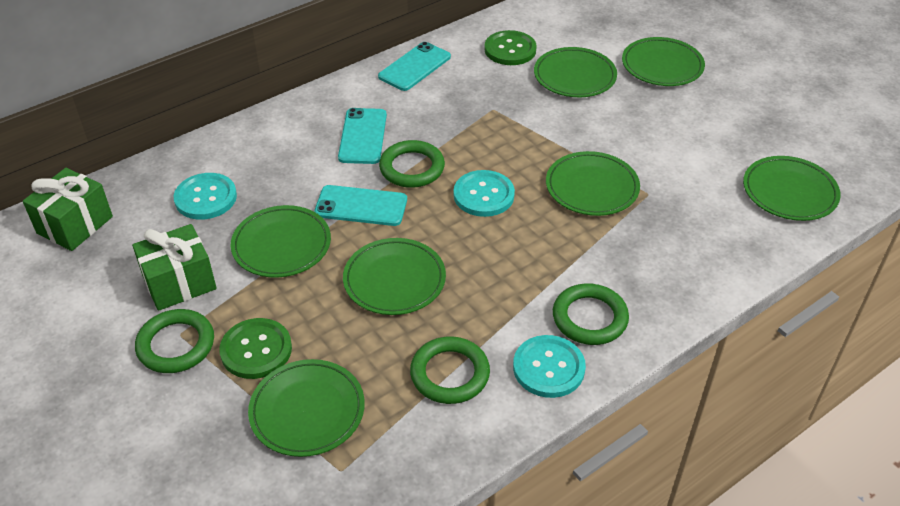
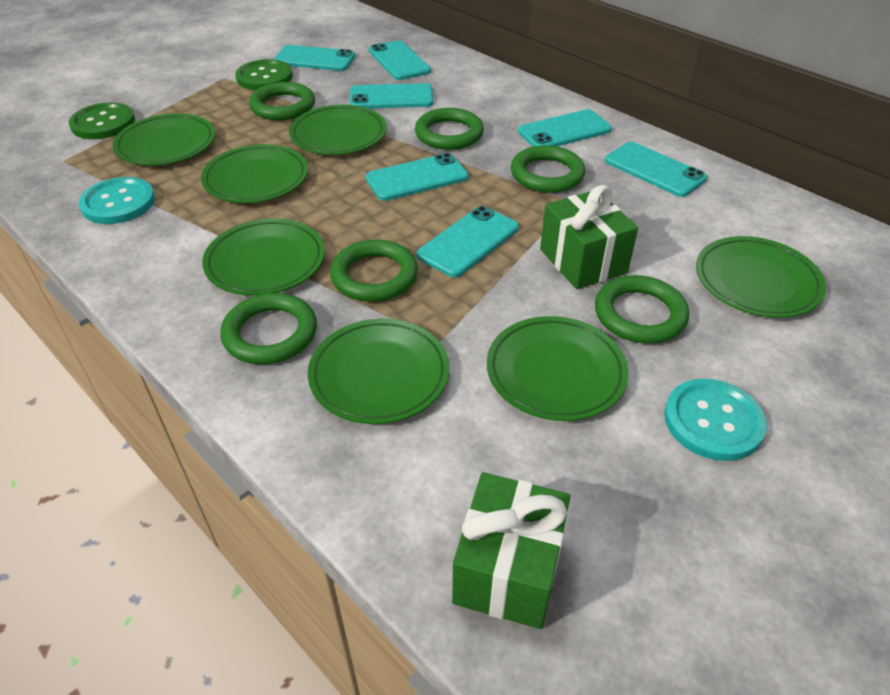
green ring: [135,309,214,373] [379,140,445,188] [410,337,490,404] [553,283,629,345] = 4 -> [220,293,317,364] [249,82,315,120] [330,239,418,302] [415,108,484,150] [511,145,585,193] [595,275,689,344] = 6
turquoise button: [174,173,237,220] [453,170,515,217] [513,335,586,398] = 3 -> [79,177,155,224] [664,378,767,461] = 2
turquoise phone: [314,185,407,226] [338,108,387,164] [378,42,451,91] = 3 -> [274,45,355,71] [350,83,433,108] [366,153,468,201] [369,40,431,80] [416,206,519,277] [518,109,612,147] [605,142,707,197] = 7

